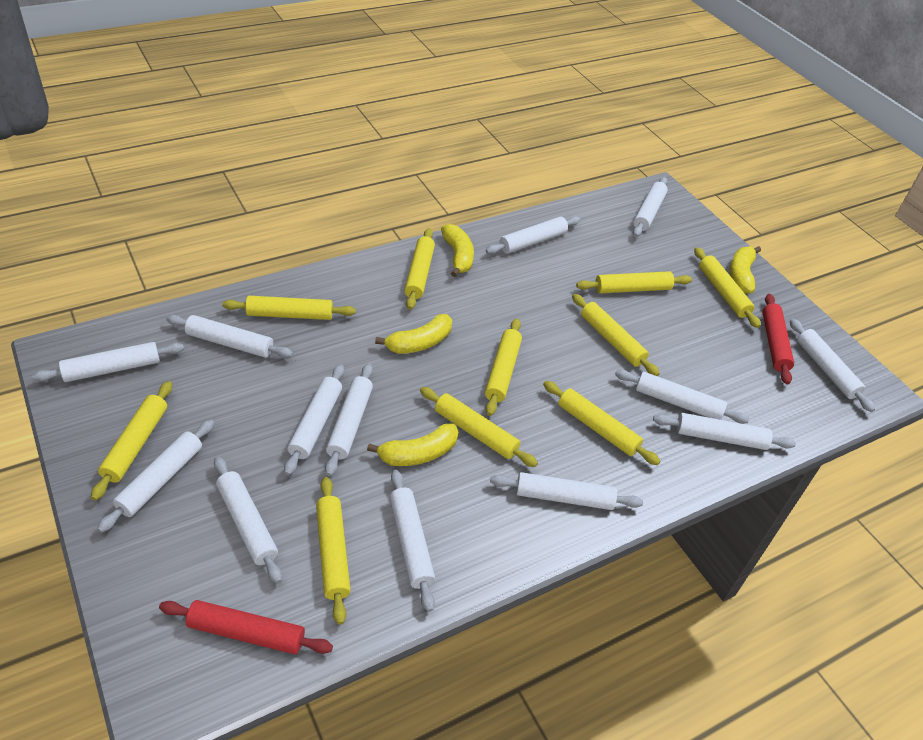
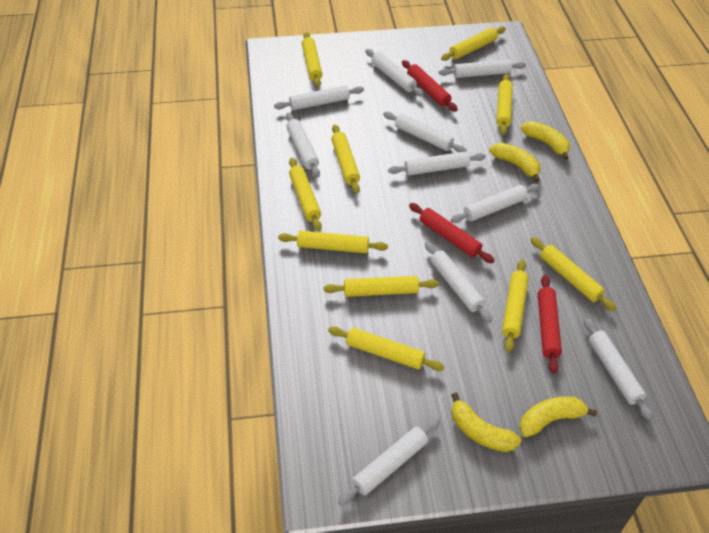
red rolling pin: [159,600,333,654] [762,294,794,385] = 2 -> [402,60,458,112] [409,203,495,263] [538,275,562,374] = 3
white rolling pin: [32,342,184,382] [97,420,214,533] [166,315,293,358] [214,457,282,584] [284,364,344,475] [325,364,373,476] [389,470,435,612] [486,216,580,254] [490,472,643,510] [615,369,749,424] [633,177,668,237] [653,413,796,450] [790,319,875,412] = 13 -> [274,85,364,110] [286,112,320,178] [338,419,440,505] [365,49,424,96] [383,112,467,152] [388,151,486,176] [425,241,492,323] [439,59,526,78] [451,184,540,223] [584,318,653,420] = 10

